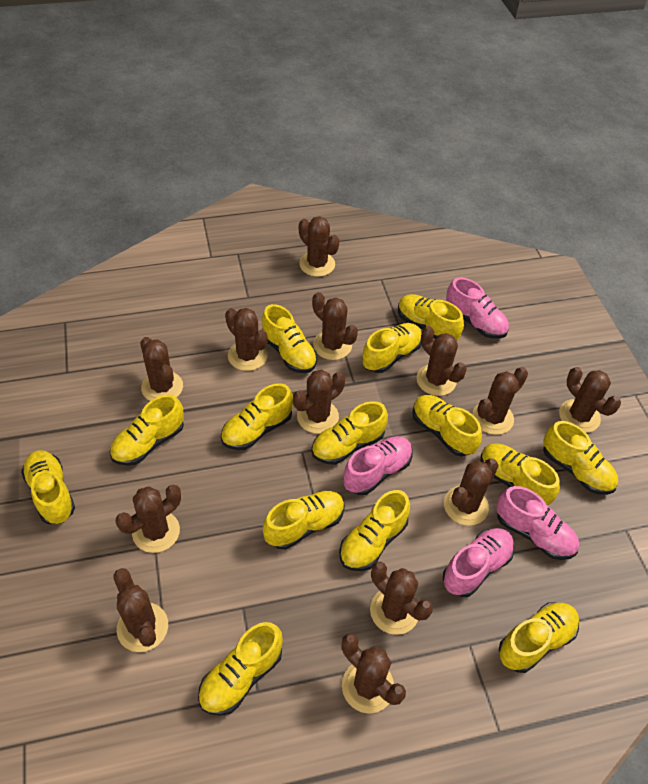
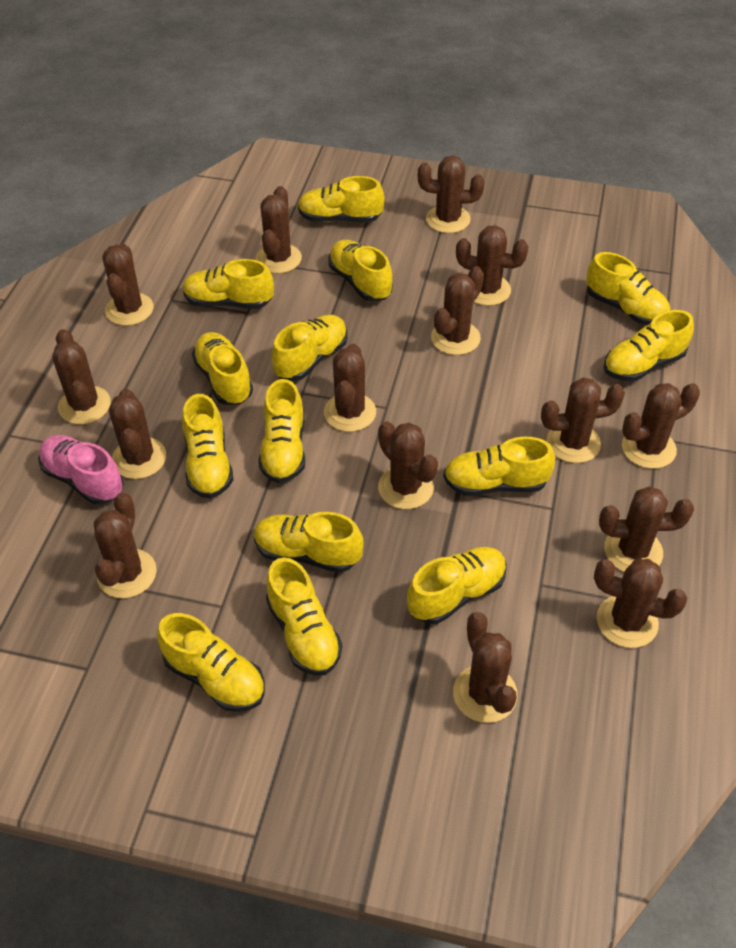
brown cactus: [114,568,168,652] [116,485,181,553] [140,337,183,401] [225,308,268,371] [293,370,345,434] [299,216,340,277] [312,292,358,360] [341,633,406,714] [370,562,433,635] [416,326,467,396] [444,459,499,526] [472,367,528,435] [559,367,621,433] = 13 -> [52,329,111,424] [94,492,157,598] [102,244,154,326] [109,389,166,479] [256,186,302,274] [324,344,376,432] [378,422,438,509] [418,155,484,233] [431,266,484,355] [453,612,518,723] [456,225,529,306] [541,378,625,463] [594,559,687,648] [599,486,694,572] [622,383,700,469] = 15
pink shoe: [343,436,413,495] [443,528,514,597] [446,277,509,339] [496,486,579,560] = 4 -> [38,435,123,504] = 1

